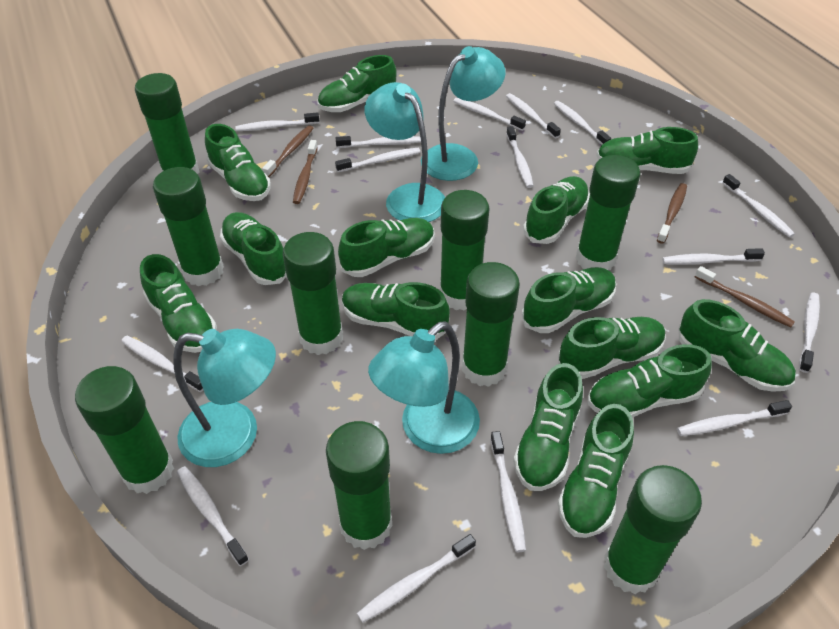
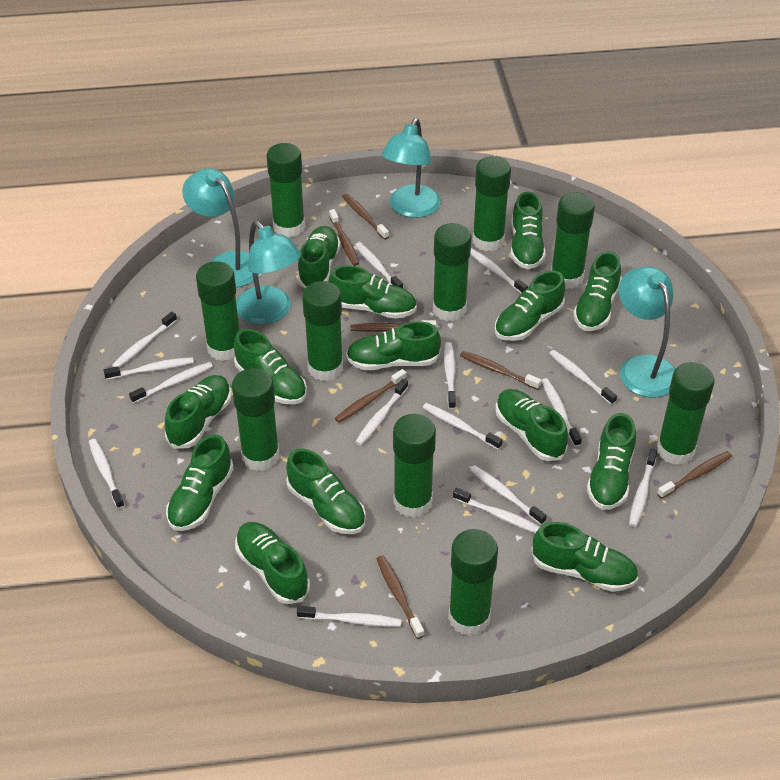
brown toothbrush: [262,125,313,177] [293,140,318,204] [657,183,687,244] [695,266,795,328] = 4 -> [329,209,359,266] [335,369,407,423] [342,194,389,240] [350,320,437,332] [376,555,424,639] [460,351,542,390] [657,451,732,499] = 7
green glue stick: [75,366,174,494] [135,73,200,174] [153,167,224,286] [283,232,343,355] [326,421,392,550] [440,190,489,310] [462,262,520,387] [575,155,640,270] [604,465,702,594] = 9 -> [196,261,240,361] [232,368,279,471] [267,143,305,238] [302,281,343,381] [393,414,436,518] [433,223,471,321] [448,529,498,636] [472,156,511,251] [551,192,595,289] [657,362,714,465] = 10

